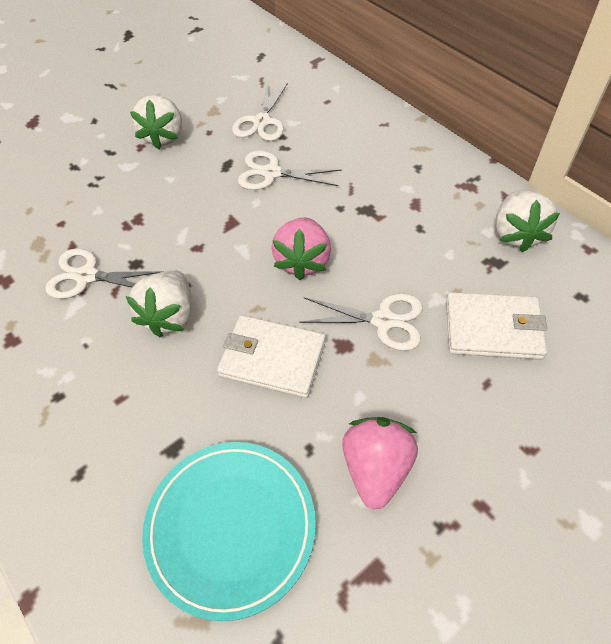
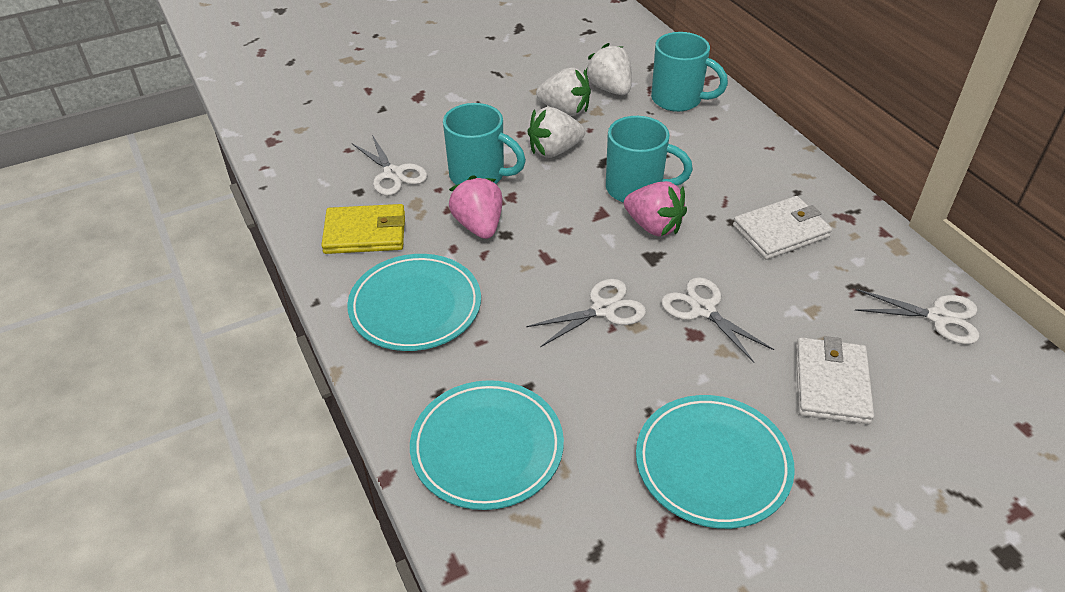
turquoise mug: none = 0 -> [443,103,526,185] [606,116,693,203] [651,32,728,112] = 3
turquoise plate: [142,442,316,621] = 1 -> [347,254,481,351] [410,380,564,510] [636,395,795,529] = 3
yellow wallet: none = 0 -> [321,204,405,254] = 1

